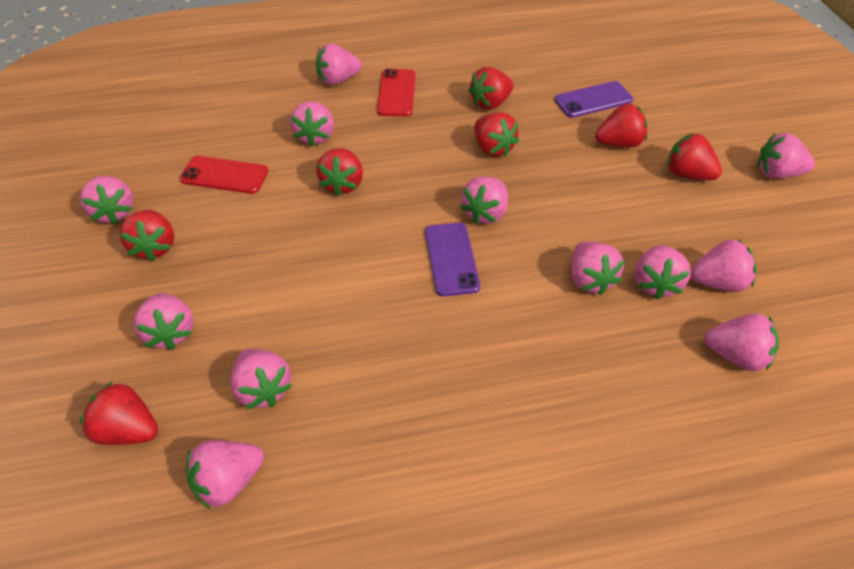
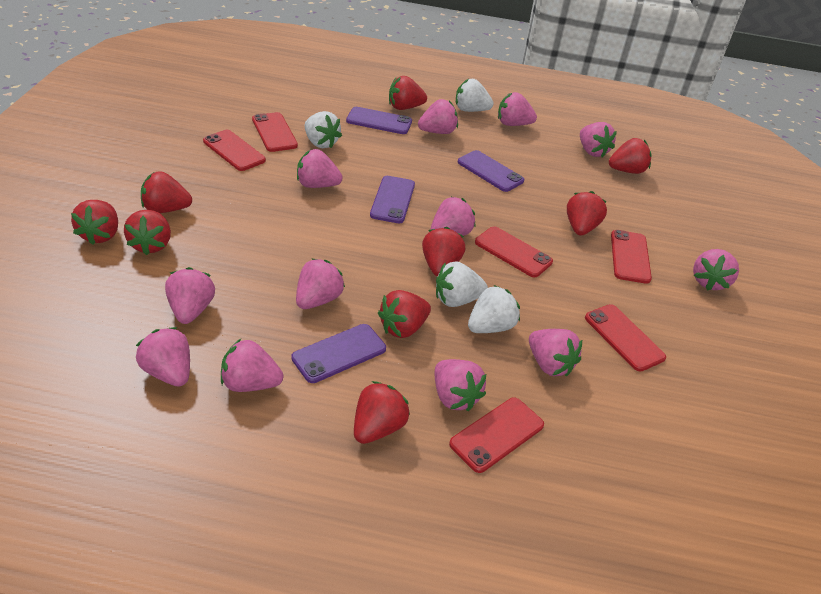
purple phone: [425,223,480,297] [554,81,633,118] = 2 -> [291,324,386,383] [346,107,412,134] [370,176,415,223] [458,150,524,192] = 4
red phone: [179,156,269,194] [377,69,416,116] = 2 -> [203,130,266,171] [252,112,298,152] [449,398,544,473] [475,226,553,278] [585,304,666,372] [611,230,652,284] = 6
red strawberry: [80,381,158,445] [119,210,174,261] [316,148,363,196] [468,67,514,110] [474,112,519,157] [595,104,647,148] [667,133,722,180] = 7 -> [71,200,118,245] [124,210,171,255] [141,171,192,213] [354,381,410,444] [378,290,431,338] [389,76,427,110] [422,227,465,276] [567,191,607,236] [609,138,652,174] = 9
white strawberry: none = 0 -> [305,111,342,148] [436,261,488,307] [456,79,494,112] [468,285,520,333] = 4

